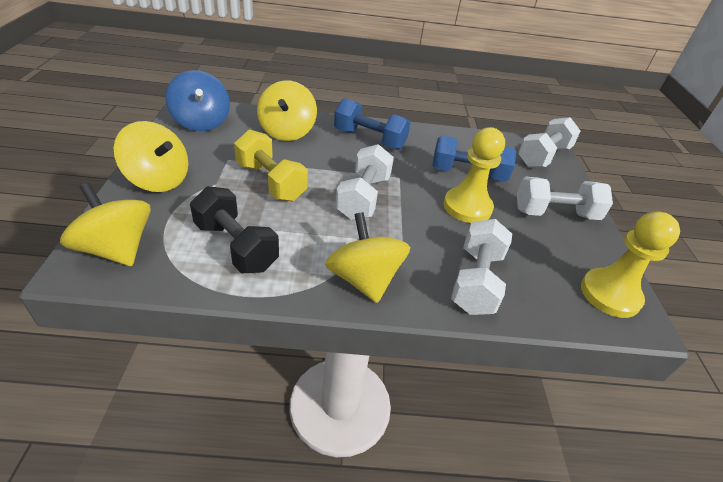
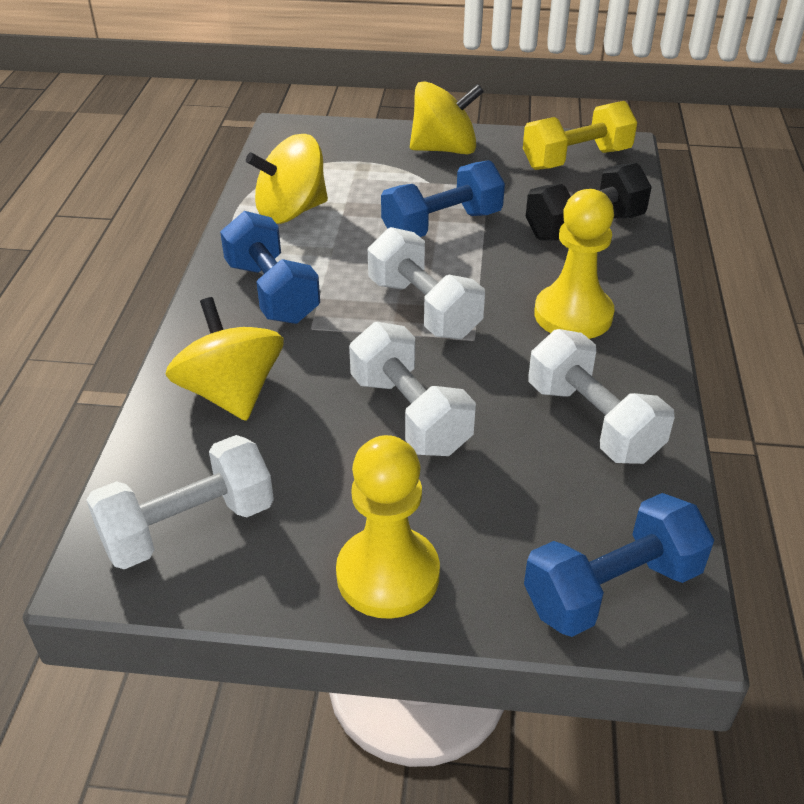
blue dumbbell: [334,98,410,150] [432,136,516,182] = 2 -> [220,211,320,324] [381,160,505,237] [524,493,714,637] = 3
blue spinning top: [165,70,230,131] = 1 -> none = 0
yellow spinning top: [60,183,151,266] [114,121,188,192] [257,80,317,141] [325,212,410,303] = 4 -> [166,297,284,421] [246,134,328,224] [410,81,484,154] = 3

